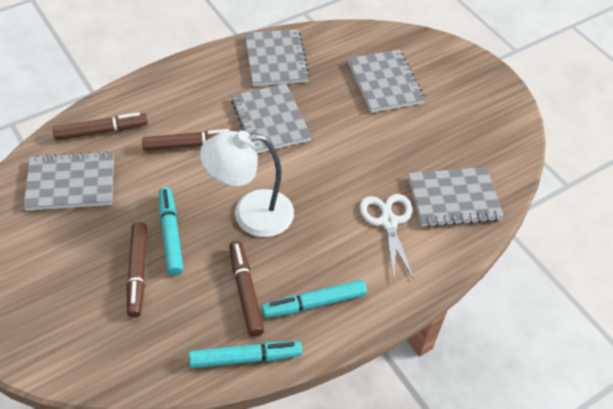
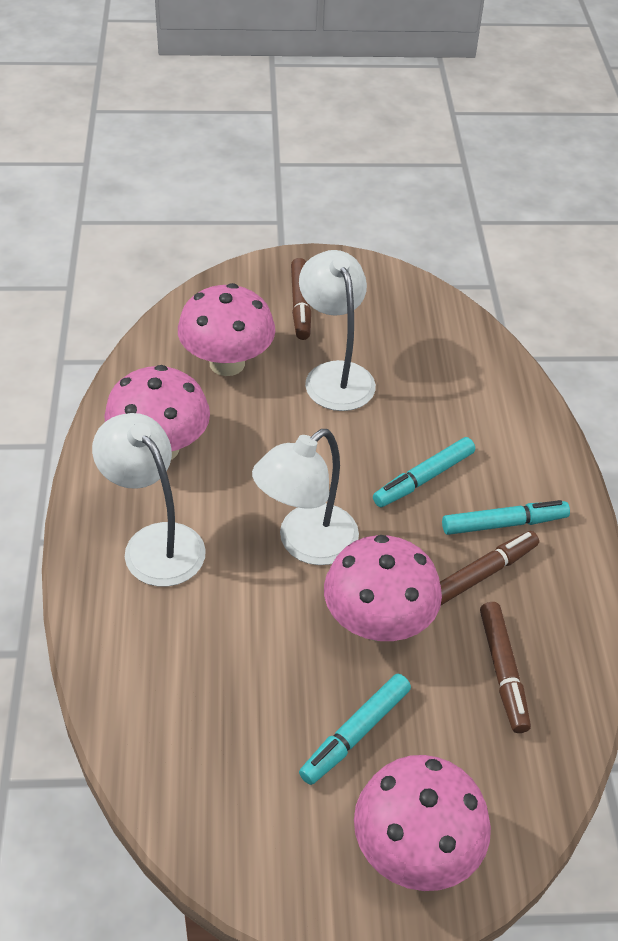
brown marker: [52,112,148,140] [126,222,147,318] [142,129,235,151] [229,241,264,337] = 4 -> [291,258,311,340] [440,531,539,605] [480,602,531,733] = 3
grey notebook: [24,151,114,211] [231,83,312,153] [245,29,310,86] [348,49,425,113] [408,167,504,227] = 5 -> none = 0
pink mushroom: none = 0 -> [104,365,210,460] [178,283,275,376] [324,535,442,641] [354,755,491,891] = 4
white lamp: [200,130,294,237] = 1 -> [92,413,206,587] [252,429,359,565] [299,250,376,411] = 3
white scissors: [360,194,414,280] = 1 -> none = 0

